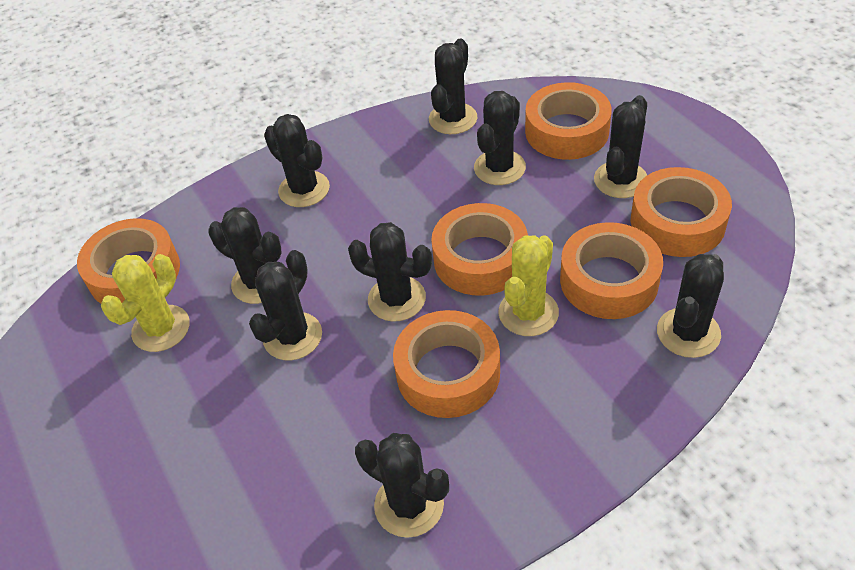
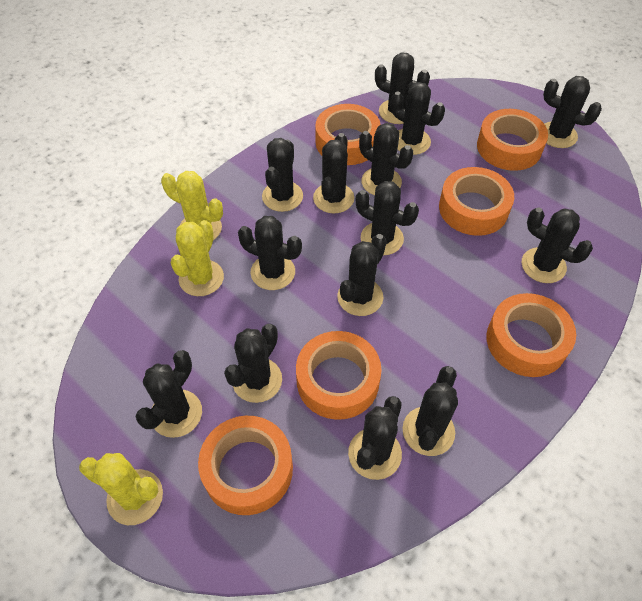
black cactus: [208,207,281,304] [249,250,322,360] [264,114,330,207] [348,222,432,322] [355,433,449,538] [429,38,477,134] [474,91,526,185] [594,95,647,198] [657,254,724,358] = 9 -> [135,350,202,438] [224,324,282,403] [238,216,302,290] [262,138,303,212] [313,133,354,213] [337,234,387,316] [348,396,402,480] [356,181,419,255] [359,123,413,195] [375,53,430,124] [391,82,445,155] [403,366,458,456] [522,207,593,283] [543,76,602,148] = 14
yellow cactus: [101,254,190,352] [498,235,559,336] = 2 -> [79,453,163,525] [161,171,223,240] [171,220,224,296] = 3

